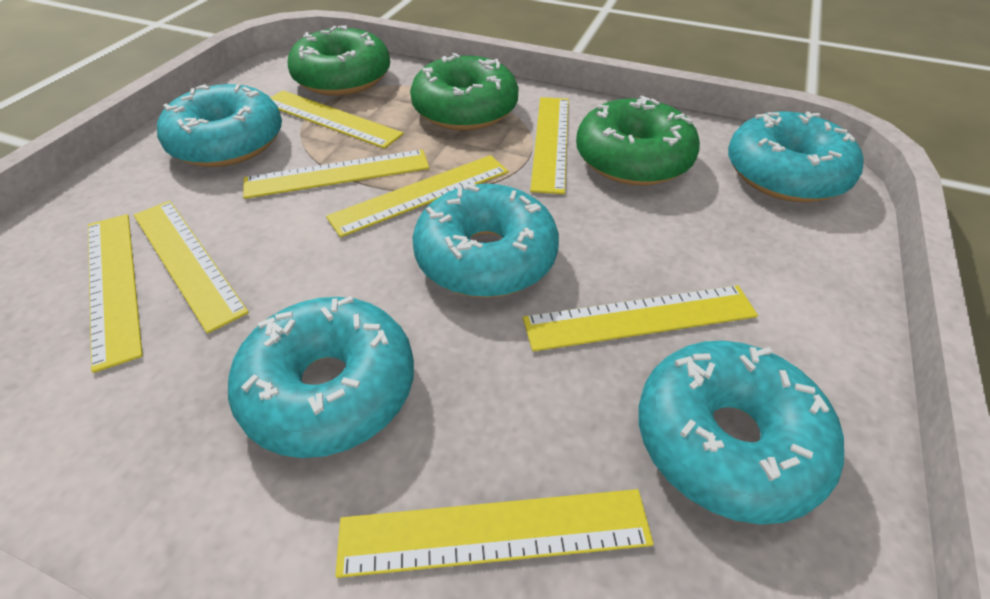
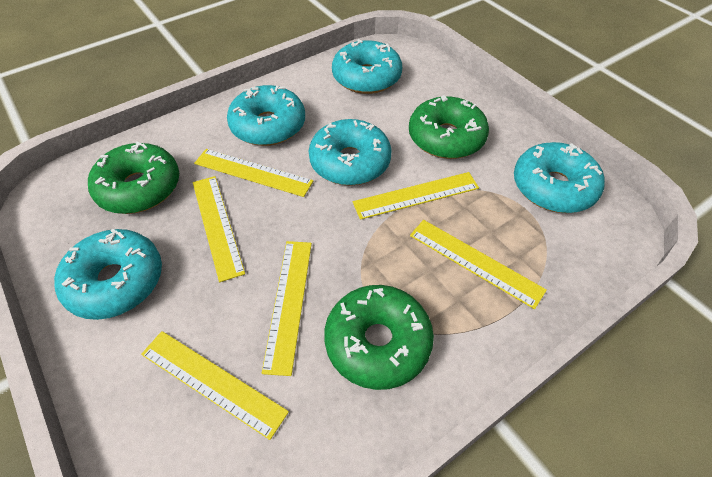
yellow ruler: [88,214,143,373] [134,201,249,334] [243,149,429,199] [270,90,404,149] [326,155,508,237] [335,489,654,578] [523,285,758,351] [530,97,569,194] = 8 -> [141,331,289,440] [193,176,245,282] [194,149,313,197] [262,241,312,376] [353,172,479,220] [410,220,547,309] = 6

